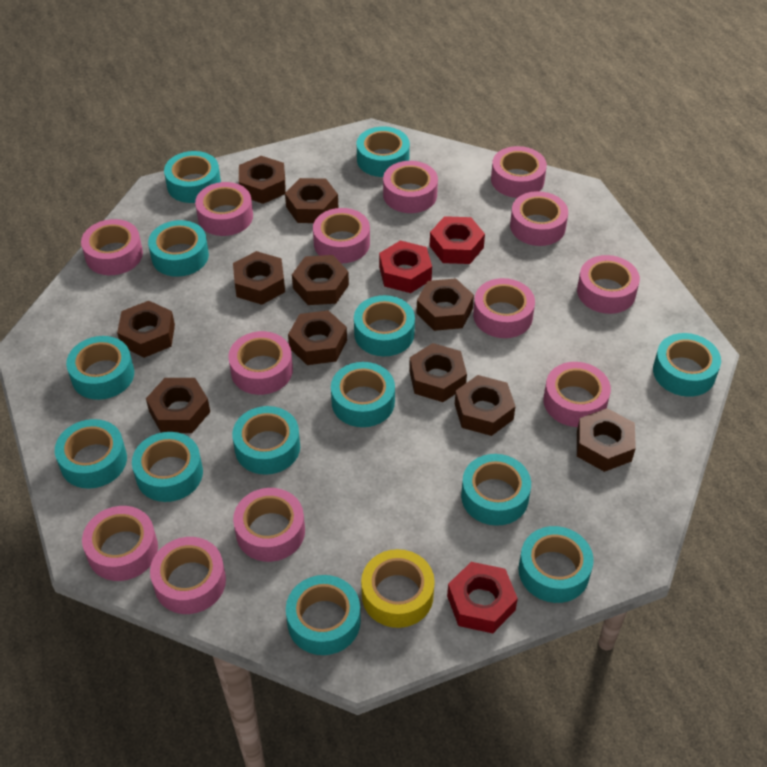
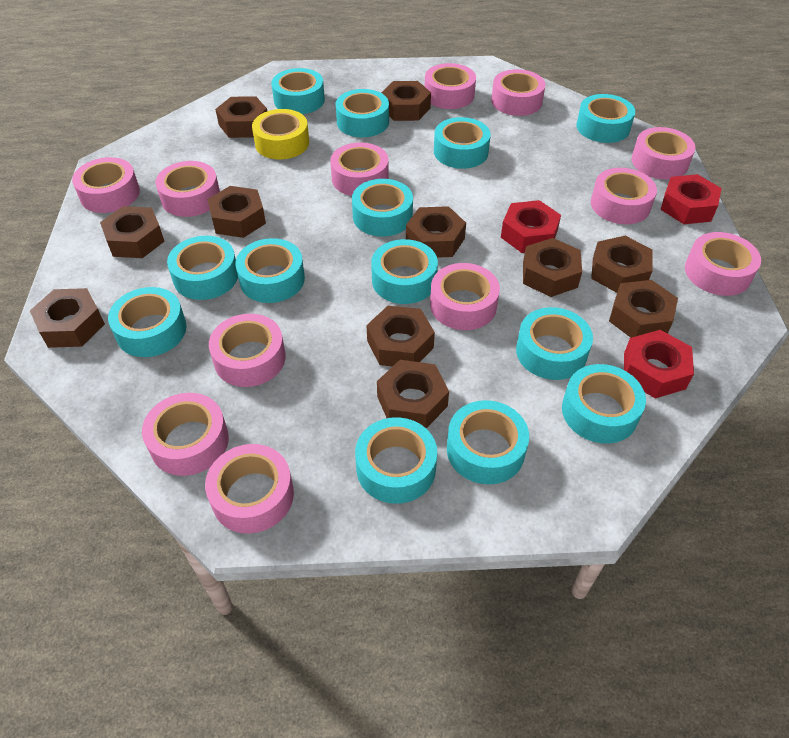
pink tape: [81,219,143,275] [82,506,158,581] [150,537,226,614] [195,182,253,236] [228,331,293,395] [233,488,305,562] [313,208,370,263] [383,161,438,213] [473,278,535,338] [491,146,547,198] [510,191,568,246] [543,362,611,427] [577,255,640,314] = 13 -> [72,157,140,213] [142,393,229,476] [155,161,220,217] [205,444,294,534] [209,314,286,387] [330,143,389,196] [425,63,476,109] [430,263,500,330] [491,69,546,116] [591,168,657,224] [632,127,695,180] [685,232,761,296] = 12

